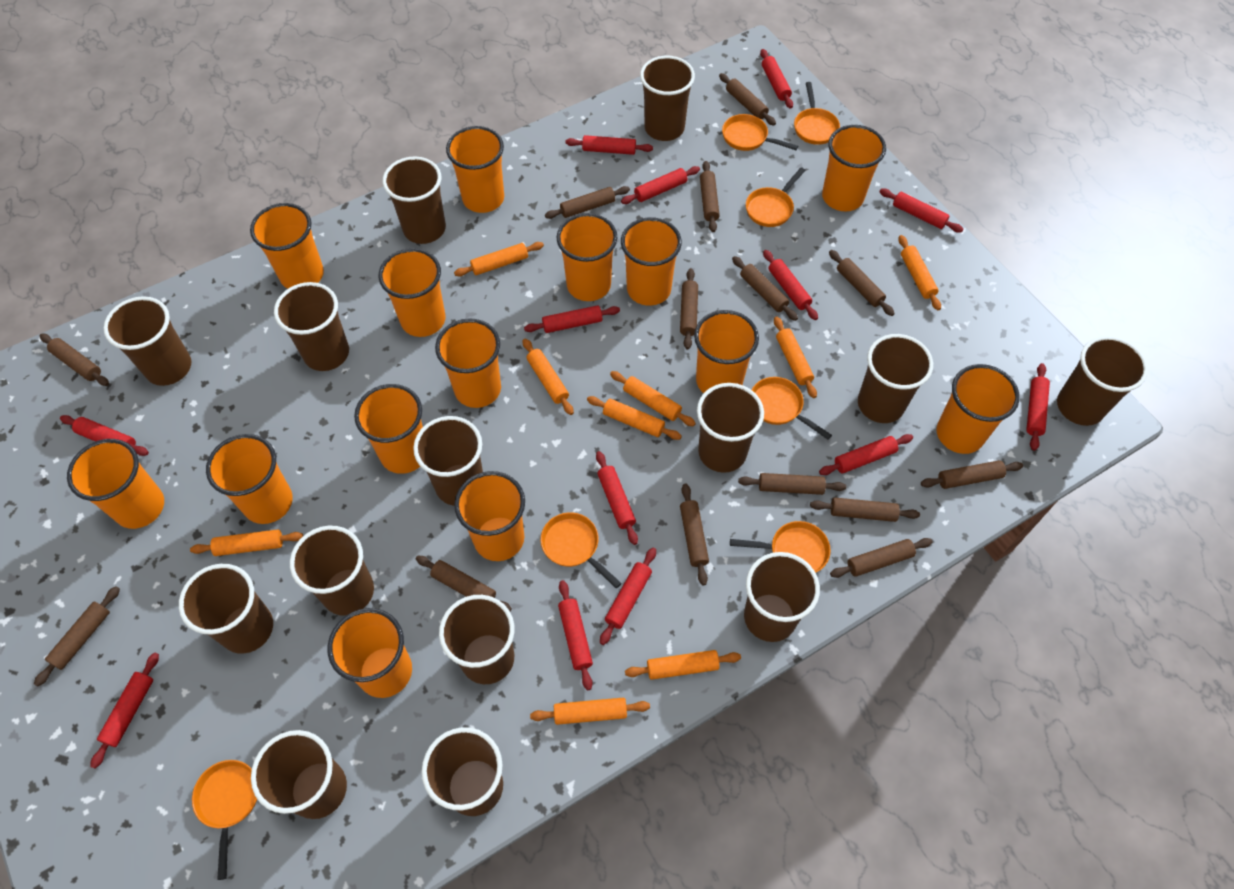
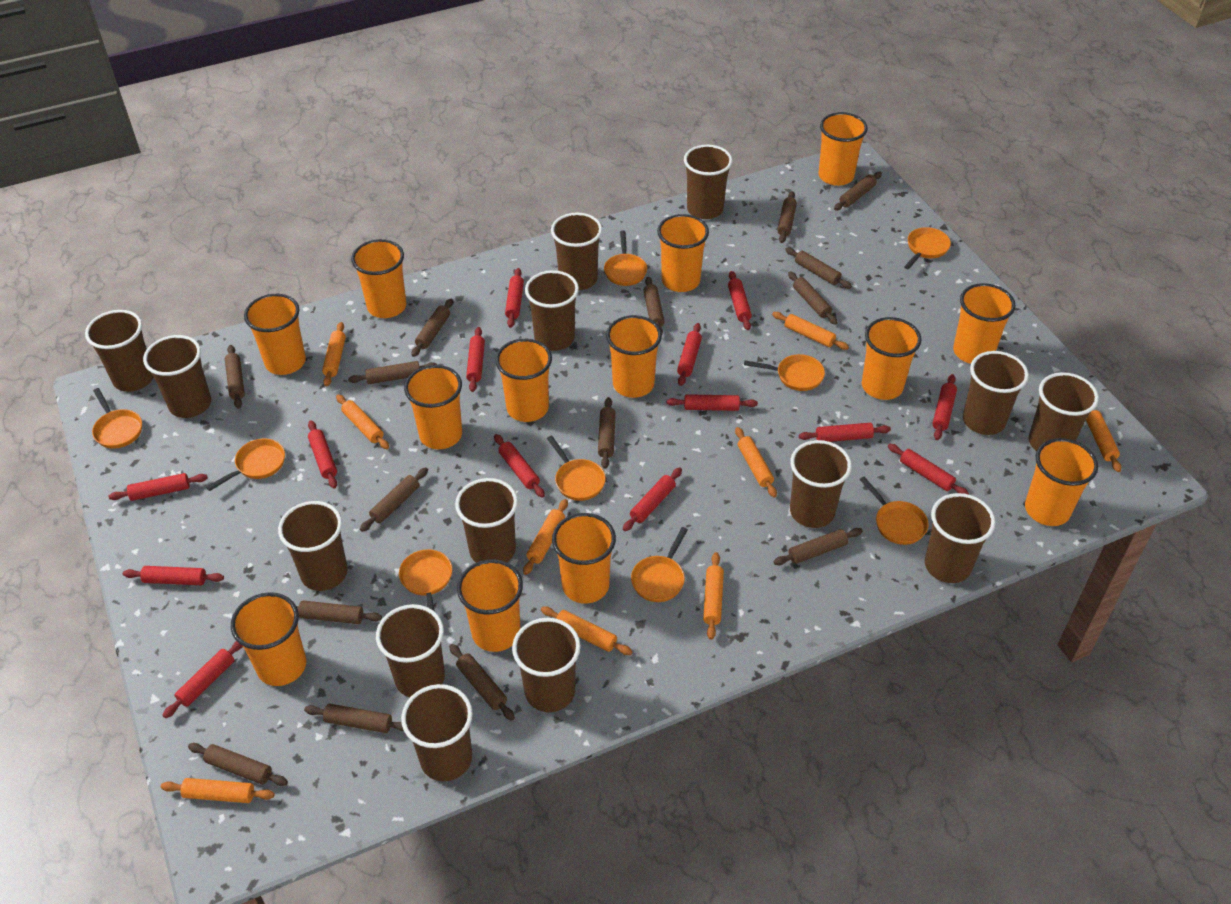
brown rolling pin: [34,586,120,686] [39,334,109,386] [416,556,512,612] [545,186,630,219] [680,268,698,350] [680,484,709,586] [700,161,720,232] [719,73,776,126] [732,256,798,321] [738,473,846,495] [810,498,920,522] [829,250,895,316] [830,538,933,578] [921,460,1023,489] = 14 -> [188,743,288,786] [225,345,245,409] [296,600,382,624] [304,704,404,733] [348,361,437,384] [360,468,428,532] [412,299,453,357] [449,644,515,721] [598,397,616,469] [643,277,665,334] [773,528,863,565] [777,191,797,243] [785,247,852,289] [788,271,838,325] [834,172,882,210] = 15
orange cup: [67,439,164,529] [206,434,293,524] [250,203,324,289] [328,608,412,698] [354,384,423,474] [378,248,445,337] [435,319,501,408] [446,126,504,213] [454,471,525,561] [557,213,617,301] [621,217,682,306] [694,310,759,393] [822,125,886,211] [937,364,1020,454] = 14 -> [231,592,306,686] [244,294,306,375] [351,239,406,318] [404,365,462,449] [457,559,523,652] [495,339,552,422] [552,513,616,603] [606,315,662,398] [657,214,709,292] [819,112,868,186] [862,317,921,400] [953,283,1016,364] [1025,438,1098,526] = 13
orange pan: [192,760,257,880] [540,512,622,589] [722,114,798,151] [730,521,831,573] [746,167,806,227] [752,377,832,440] [794,82,840,145] = 7 -> [92,388,142,449] [206,439,285,491] [399,549,452,612] [547,436,606,501] [604,231,647,286] [631,527,688,602] [744,354,825,391] [859,477,929,545] [904,227,951,270] = 9
red rolling pin: [60,415,149,456] [90,652,159,768] [524,305,620,333] [558,580,593,690] [565,135,653,155] [596,451,638,545] [600,548,656,645] [621,166,700,204] [760,49,793,109] [763,250,818,320] [819,434,913,475] [879,189,964,233] [1026,363,1050,451] = 13 -> [108,473,208,501] [123,566,224,585] [162,641,243,718] [308,420,337,488] [466,327,485,392] [494,434,545,498] [505,268,524,328] [623,468,682,531] [666,394,758,411] [677,323,702,386] [728,271,752,330] [799,423,891,442] [888,444,969,495] [933,374,957,440] = 14

